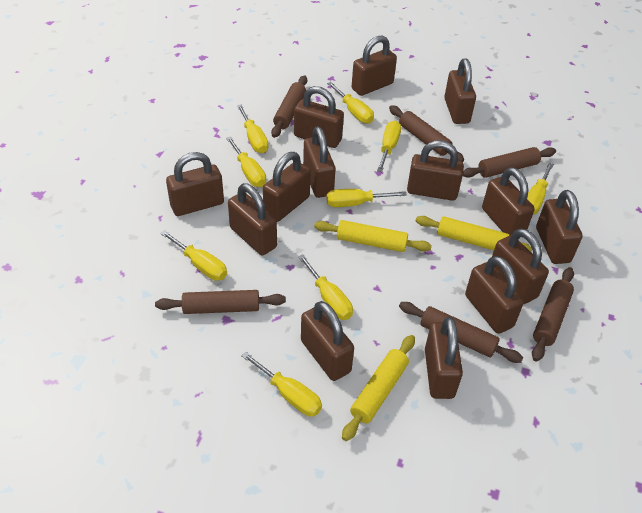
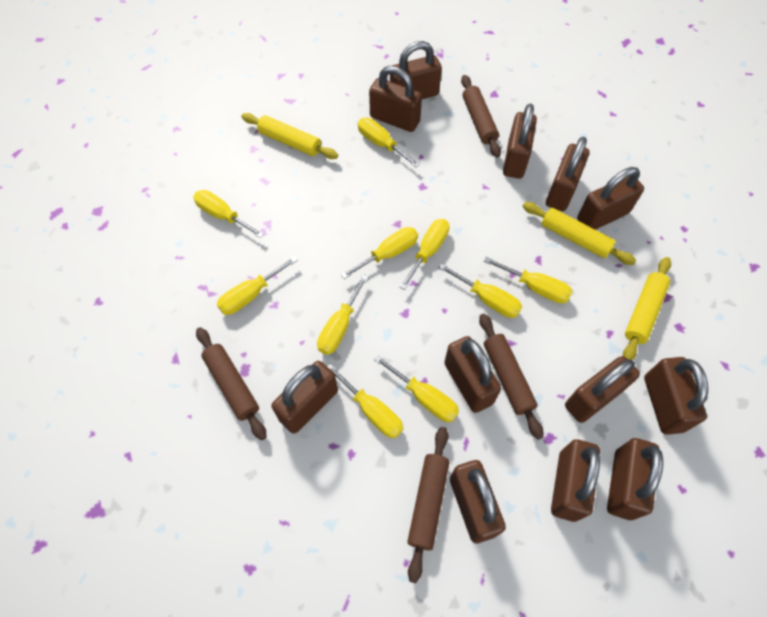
brown padlock: [166,152,224,216] [228,183,277,255] [263,152,311,222] [294,86,344,148] [301,301,354,381] [303,126,336,198] [352,35,397,96] [407,140,464,201] [425,317,463,399] [444,59,476,124] [465,256,524,334] [482,167,535,236] [492,228,549,304] [536,190,583,264] = 14 -> [271,361,338,434] [369,66,422,132] [390,41,442,99] [444,336,501,413] [450,460,506,543] [503,103,537,179] [546,137,589,211] [551,439,600,522] [565,356,640,423] [577,167,644,230] [607,438,663,520] [644,357,708,435] = 12
brown rolling pin: [155,290,286,314] [271,76,307,138] [389,105,464,162] [399,302,523,363] [463,147,556,178] [532,267,574,362] = 6 -> [196,327,266,440] [407,427,450,583] [461,75,501,157] [479,314,543,440] = 4
yellow screwdriver: [160,230,227,281] [226,136,266,187] [237,105,268,153] [241,352,322,416] [298,254,353,320] [326,189,407,207] [327,82,374,124] [377,121,401,172] [527,163,554,214] = 9 -> [193,190,264,238] [217,256,298,315] [317,274,368,355] [327,364,403,438] [341,227,418,279] [358,118,420,167] [374,355,459,422] [400,219,449,290] [438,264,522,318] [484,257,572,303] = 10

